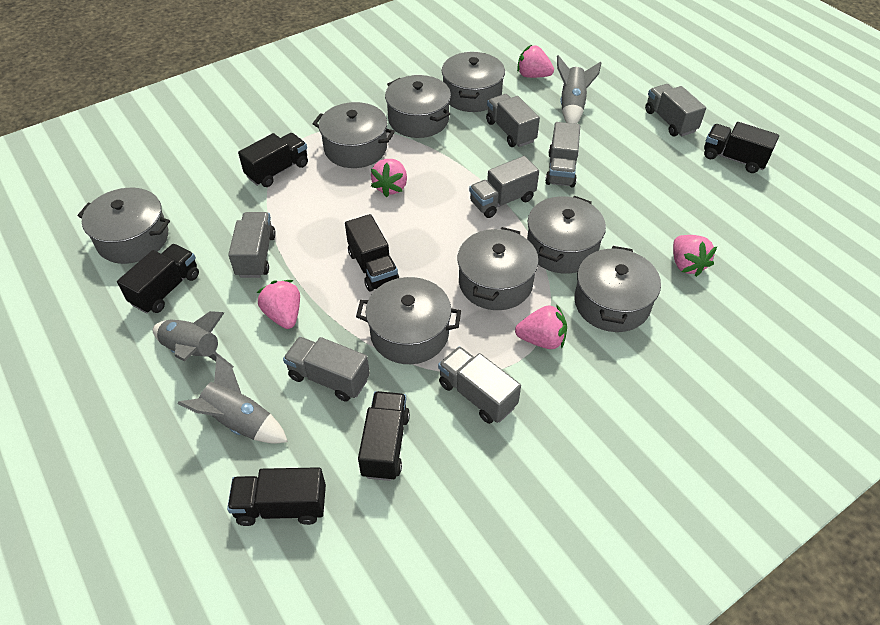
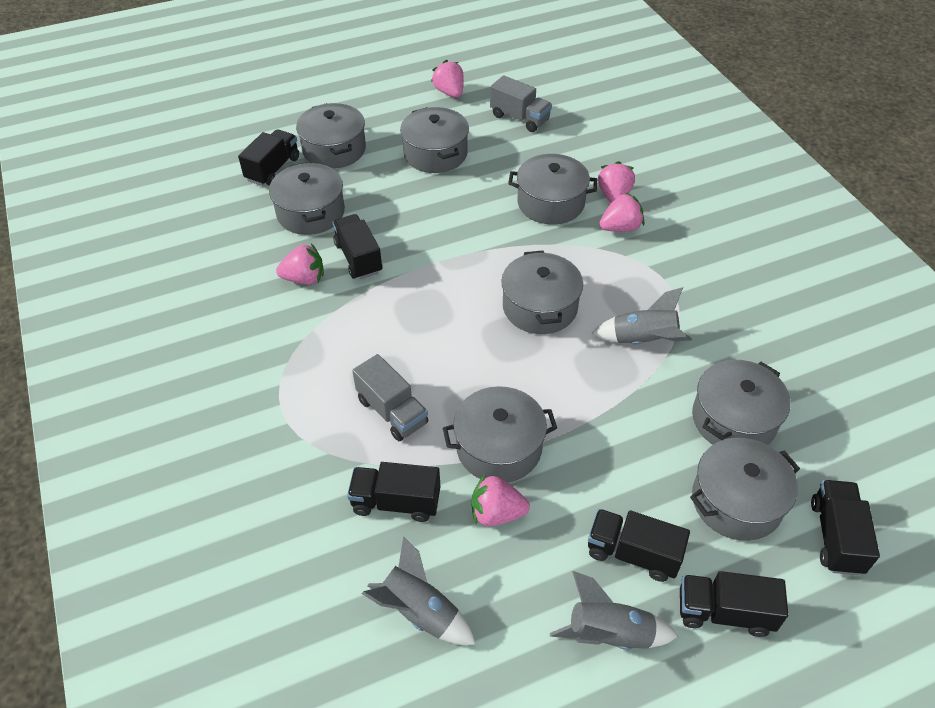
grey truck: [228,212,276,278] [283,337,370,401] [438,346,521,424] [469,156,539,218] [486,94,540,147] [545,122,580,188] [645,84,706,136] = 7 -> [352,354,428,441] [490,75,552,132] = 2

